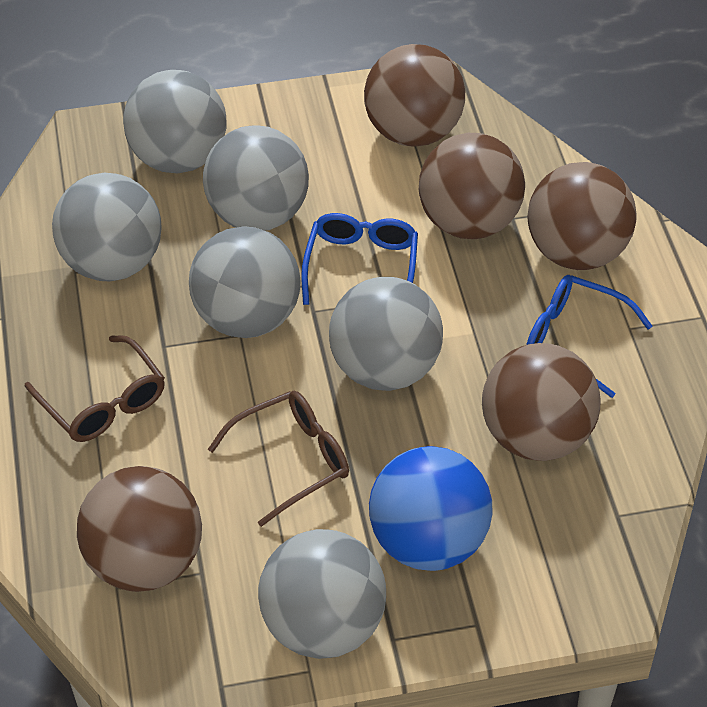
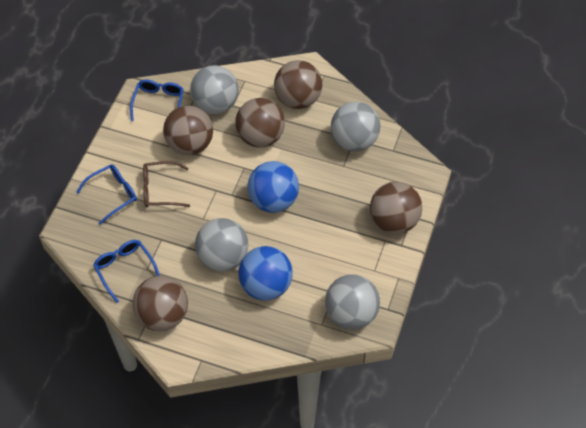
blue ball: [369,446,493,571] = 1 -> [239,246,293,300] [247,161,299,213] = 2
blue glasses: [301,213,418,305] [526,275,652,398] = 2 -> [76,164,137,225] [93,240,160,303] [130,80,184,121] = 3
brown glasses: [25,335,165,442] [208,391,349,527] = 2 -> [143,161,190,207] = 1
grey ball: [52,173,162,282] [123,70,226,174] [189,226,301,338] [203,125,309,231] [258,529,386,659] [329,277,443,391] = 6 -> [190,65,239,114] [195,218,248,272] [325,274,380,329] [331,102,381,152] = 4

